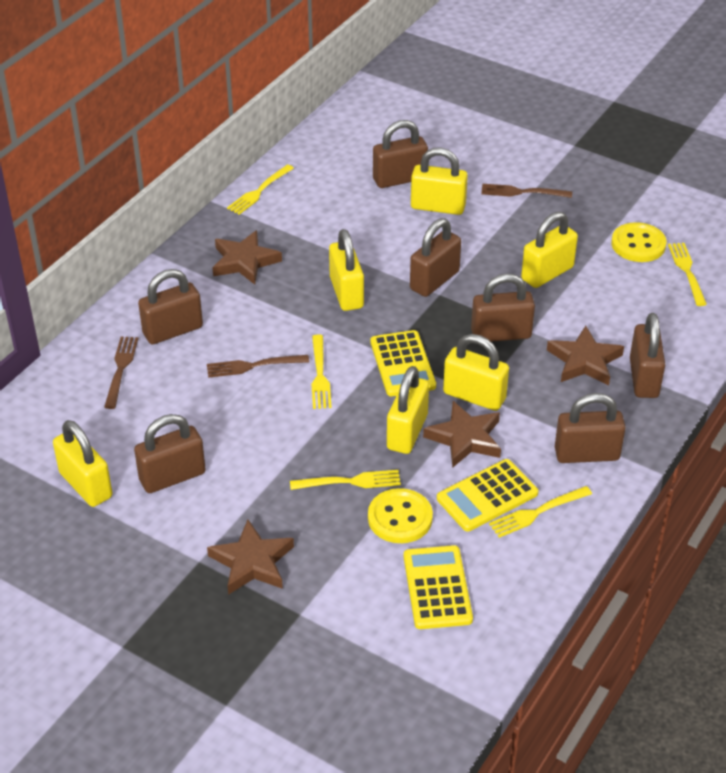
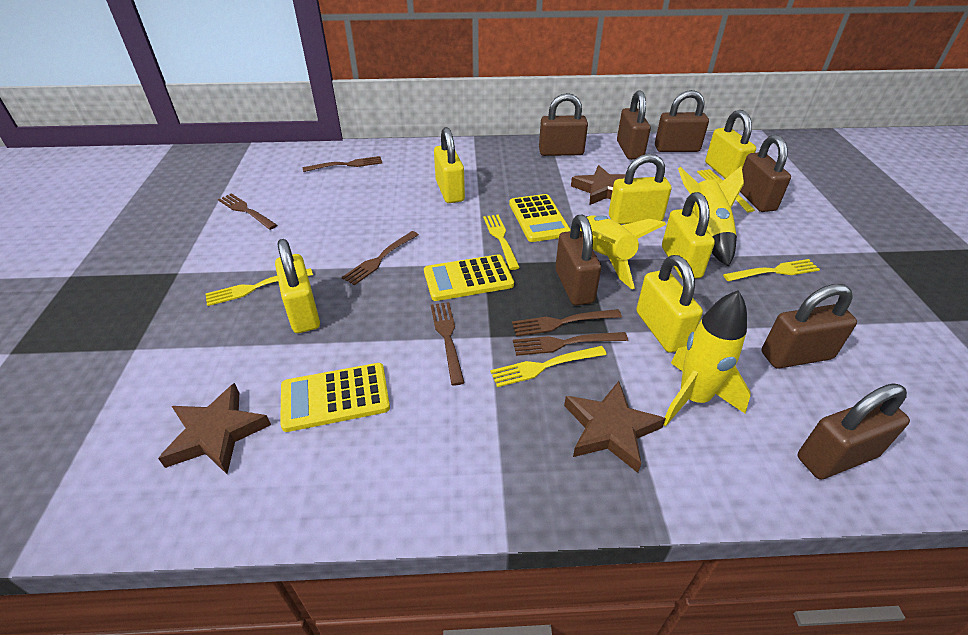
brown fork: [104,336,138,409] [207,355,309,378] [481,184,572,198] = 3 -> [218,194,277,230] [303,156,382,172] [342,231,419,285] [431,302,465,385] [512,309,622,336] [513,332,628,356] = 6
brown star: [207,519,294,595] [212,230,282,285] [423,401,501,468] [547,326,624,386] = 4 -> [158,383,271,474] [564,381,666,473] [571,165,626,205] = 3
yellow button: [368,488,433,543] [612,222,666,262] = 2 -> none = 0
yellow rocket: none = 0 -> [580,215,666,289] [664,290,751,427] [678,166,744,266] = 3

